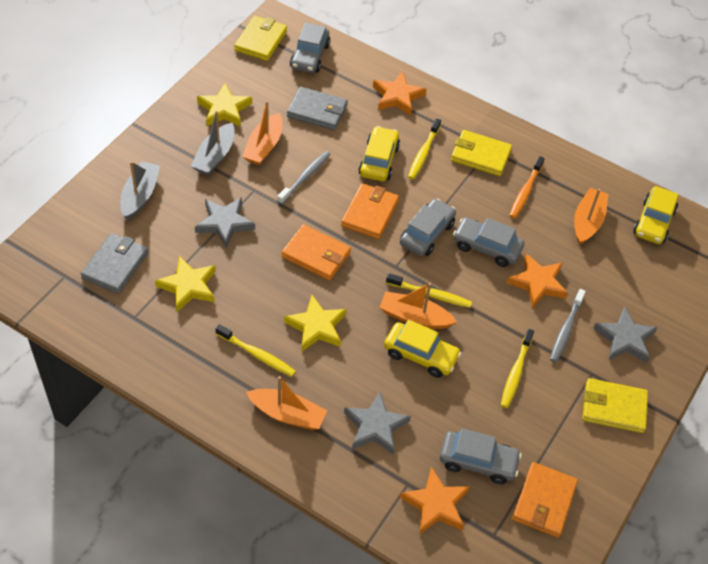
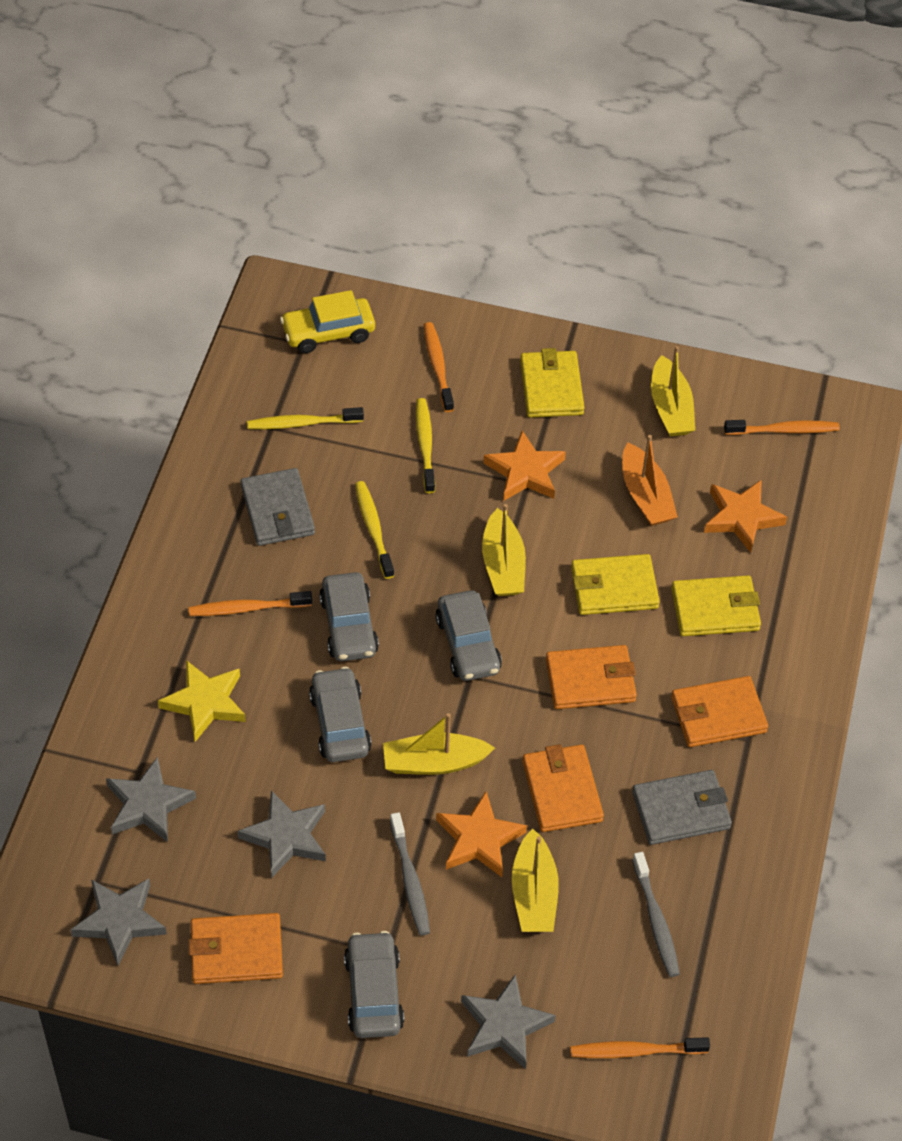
grey boat: [120,161,160,220] [191,111,235,175] = 2 -> none = 0
grey star: [195,197,255,248] [344,392,411,455] [593,307,658,363] = 3 -> [70,878,167,966] [106,757,196,842] [237,790,326,878] [461,974,556,1069] = 4
orange boat: [242,101,282,165] [246,376,327,430] [379,282,457,329] [574,188,609,245] = 4 -> [622,435,678,526] = 1
orange toothbrush: [509,156,545,218] = 1 -> [189,591,312,616] [424,322,454,412] [570,1037,710,1058] [724,420,840,435] = 4
orange wallet: [281,224,351,281] [341,183,399,239] [512,462,578,538] = 3 -> [188,913,283,984] [522,744,604,832] [546,645,637,709] [671,676,768,747] = 4
yellow boat: none = 0 -> [383,713,495,775] [482,504,526,596] [512,829,559,932] [651,346,695,436] = 4
yellow car: [358,126,400,181] [384,320,461,378] [633,186,678,244] = 3 -> [280,290,375,353] = 1
yellow star: [155,256,216,312] [197,83,252,127] [284,295,346,351] = 3 -> [158,660,246,742] = 1
yellow toothbrush: [215,324,296,377] [386,273,472,308] [408,118,441,179] [501,329,534,408] = 4 -> [247,407,364,429] [355,481,394,579] [416,398,435,493] = 3

